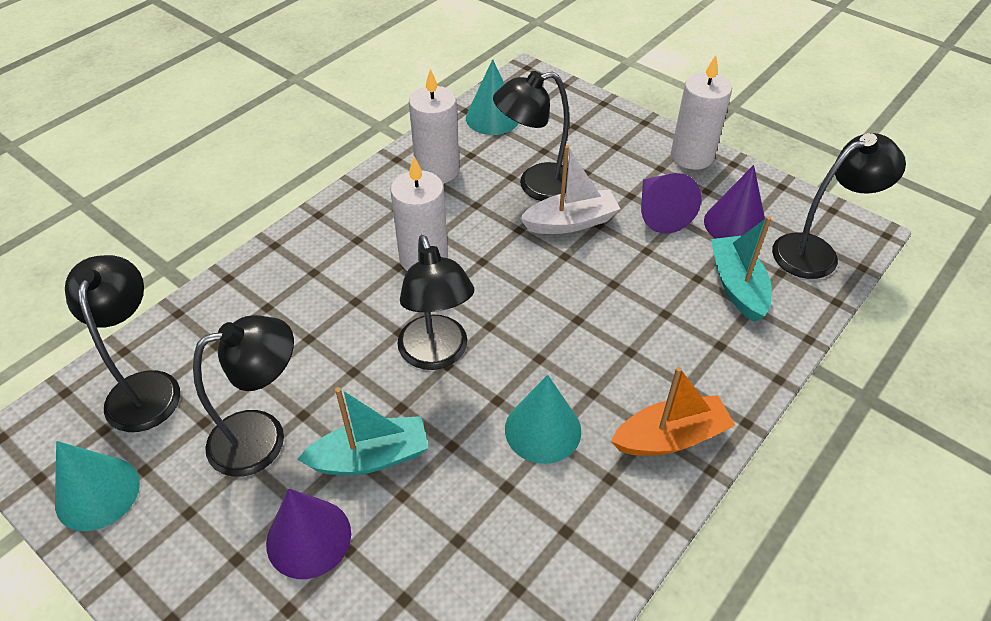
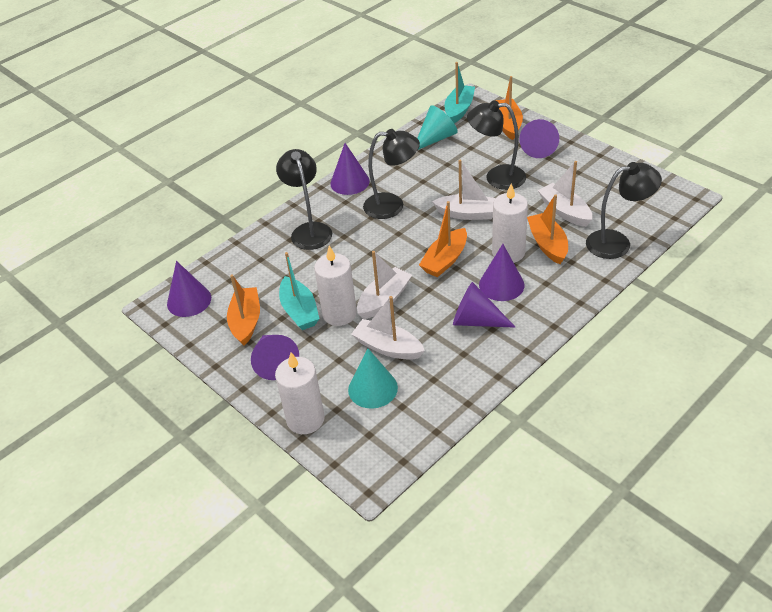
black lamp: [65,255,180,432] [193,315,294,477] [397,235,474,370] [493,71,569,201] [772,133,906,279] = 5 -> [276,149,332,250] [363,129,420,219] [467,100,526,190] [586,162,662,259] = 4
orange boat: [611,367,735,456] = 1 -> [227,274,260,346] [419,201,467,277] [495,76,523,140] [527,194,568,264] = 4
purple cone: [266,489,351,579] [641,173,701,234] [704,165,765,239] = 3 -> [167,261,211,317] [251,335,299,380] [330,143,370,195] [453,282,516,328] [479,244,525,301] [519,119,559,158] = 6
turquoise cone: [55,441,140,531] [466,59,519,135] [505,375,581,464] = 3 -> [348,348,398,409] [417,105,458,150] = 2
white boat: [520,145,620,234] = 1 -> [351,296,425,360] [357,251,412,319] [432,160,495,220] [538,161,592,227] = 4

